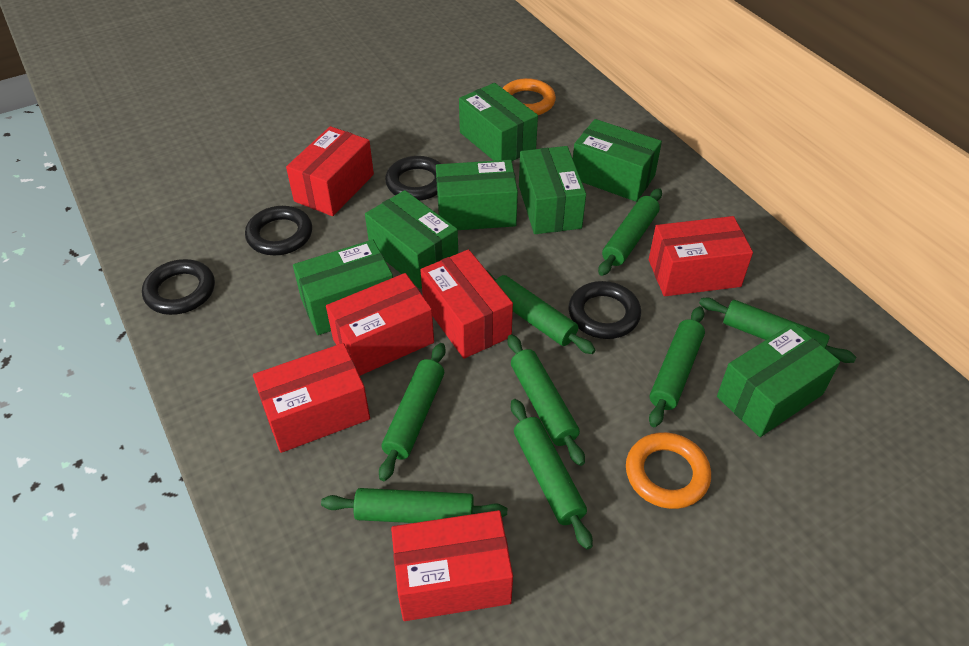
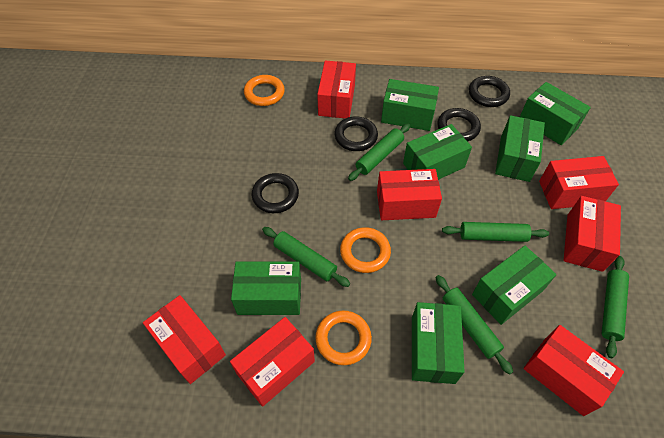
green rolling pin: [321,488,507,523] [379,343,446,481] [486,270,595,354] [508,334,585,466] [511,399,593,550] [598,188,662,276] [649,306,705,427] [699,298,856,363] = 8 -> [262,227,350,287] [348,124,410,181] [435,275,513,375] [442,222,549,242] [602,256,629,358] = 5
orange ring: [503,78,556,115] [626,432,711,509] = 2 -> [244,75,285,106] [315,311,372,365] [340,227,391,273] = 3
red box: [253,343,370,453] [286,126,374,216] [326,273,434,376] [391,510,513,621] [421,249,513,359] [649,216,753,296] = 6 -> [143,295,226,384] [230,317,315,407] [317,60,356,118] [377,169,442,220] [523,325,624,416] [539,156,619,209] [564,196,621,272] = 7

